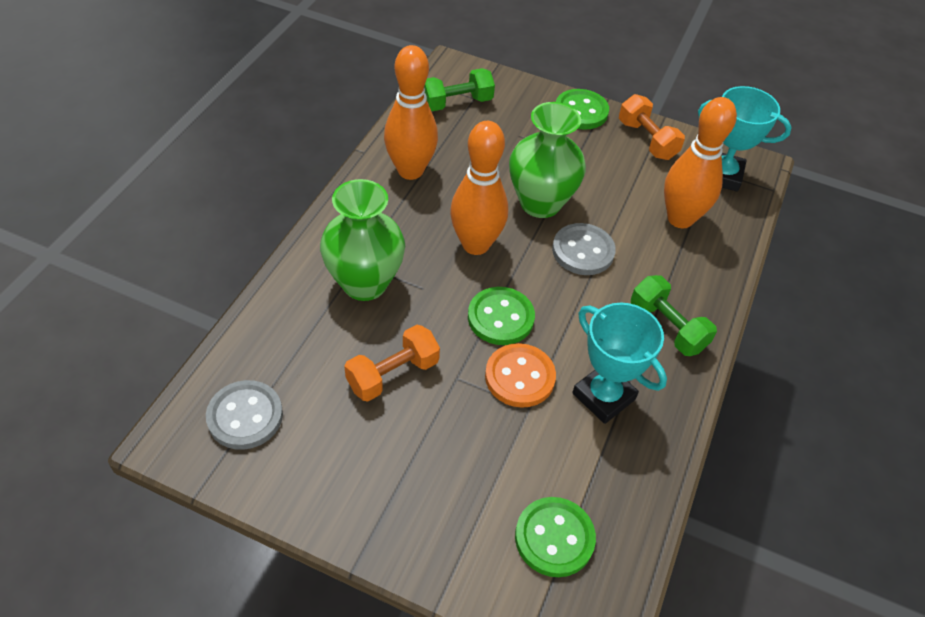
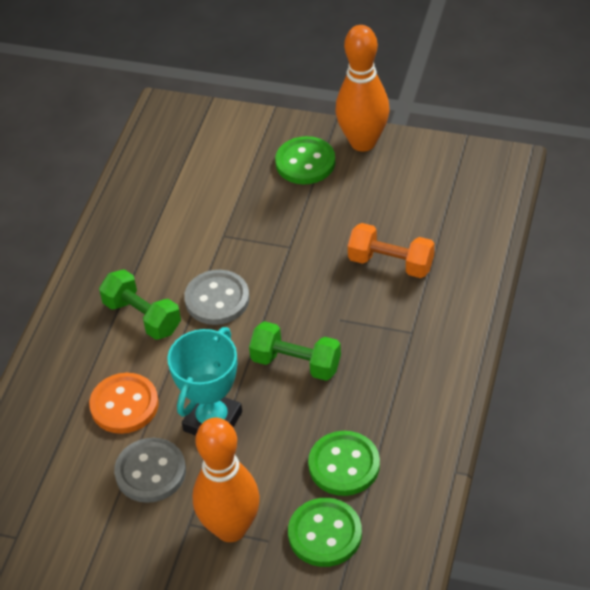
green vase: [320,179,405,301] [509,102,586,218] = 2 -> none = 0
orange bowling pin: [384,45,438,180] [450,121,508,255] [664,97,737,228] = 3 -> [193,417,260,542] [336,25,389,151] = 2
orange dumbbell: [344,325,440,401] [619,94,685,160] = 2 -> [348,223,435,278] = 1
turquoise trophy: [572,303,667,424] [698,86,792,192] = 2 -> [167,327,242,436] = 1

